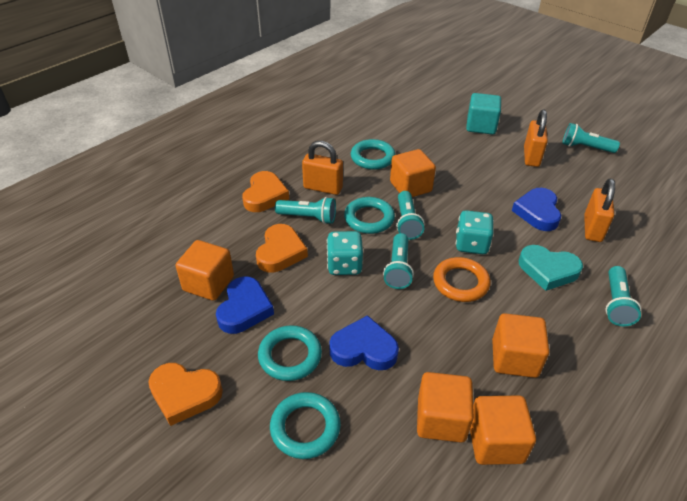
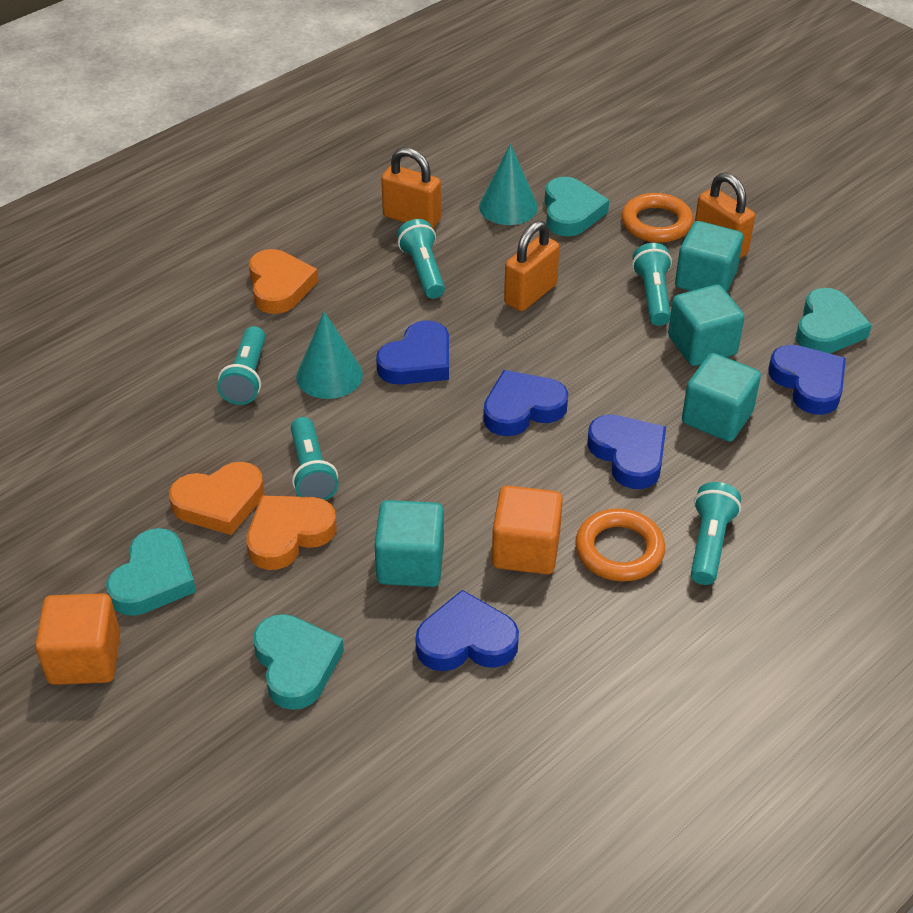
blue heart: [216,277,274,334] [329,315,399,370] [512,188,561,231] = 3 -> [376,320,449,385] [415,590,519,671] [483,370,568,436] [587,415,666,489] [769,345,846,415] = 5
orange cube: [176,240,234,301] [390,149,436,197] [417,372,474,443] [470,396,536,465] [492,313,549,378] = 5 -> [35,593,120,685] [492,486,563,574] = 2
orange ring: [433,257,491,302] = 1 -> [575,508,665,582] [621,193,693,243] = 2
turquoise cone: none = 0 -> [296,311,363,399] [479,144,538,225] = 2
turquoise cube: [466,93,501,135] = 1 -> [374,500,444,587] [668,285,744,366] [675,221,743,292] [682,353,761,442] = 4
turquoise dice: [327,231,363,275] [456,210,494,254] = 2 -> none = 0
turquoise heart: [518,245,583,291] = 1 -> [106,528,196,616] [253,614,344,710] [545,177,609,236] [796,288,872,354] = 4
turquoise ring: [258,325,322,381] [270,392,341,459] [344,197,395,234] [351,139,395,170] = 4 -> none = 0

